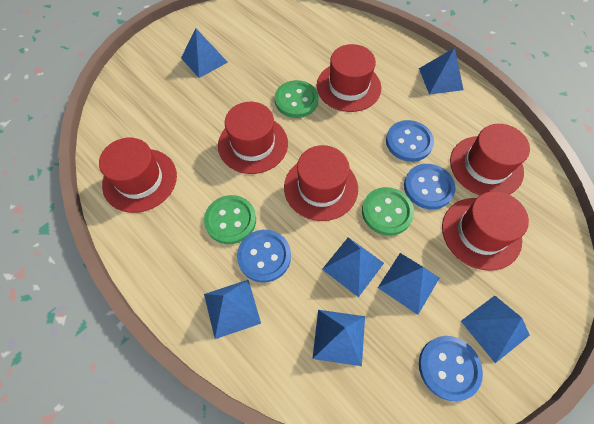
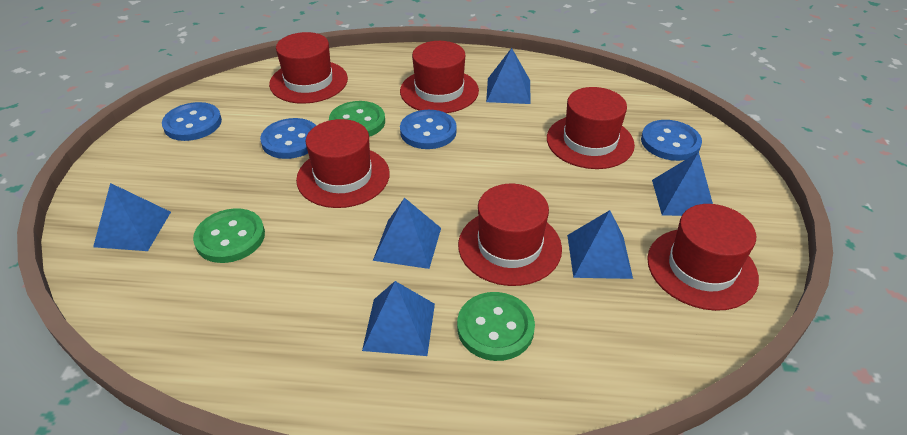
blue pyramid: [181,29,228,78] [204,280,261,339] [312,310,365,366] [322,237,384,297] [378,253,439,315] [419,48,463,95] [461,296,530,363] = 7 -> [93,183,171,251] [362,281,435,356] [373,198,441,269] [486,48,531,104] [567,210,633,279] [652,152,713,216] = 6

